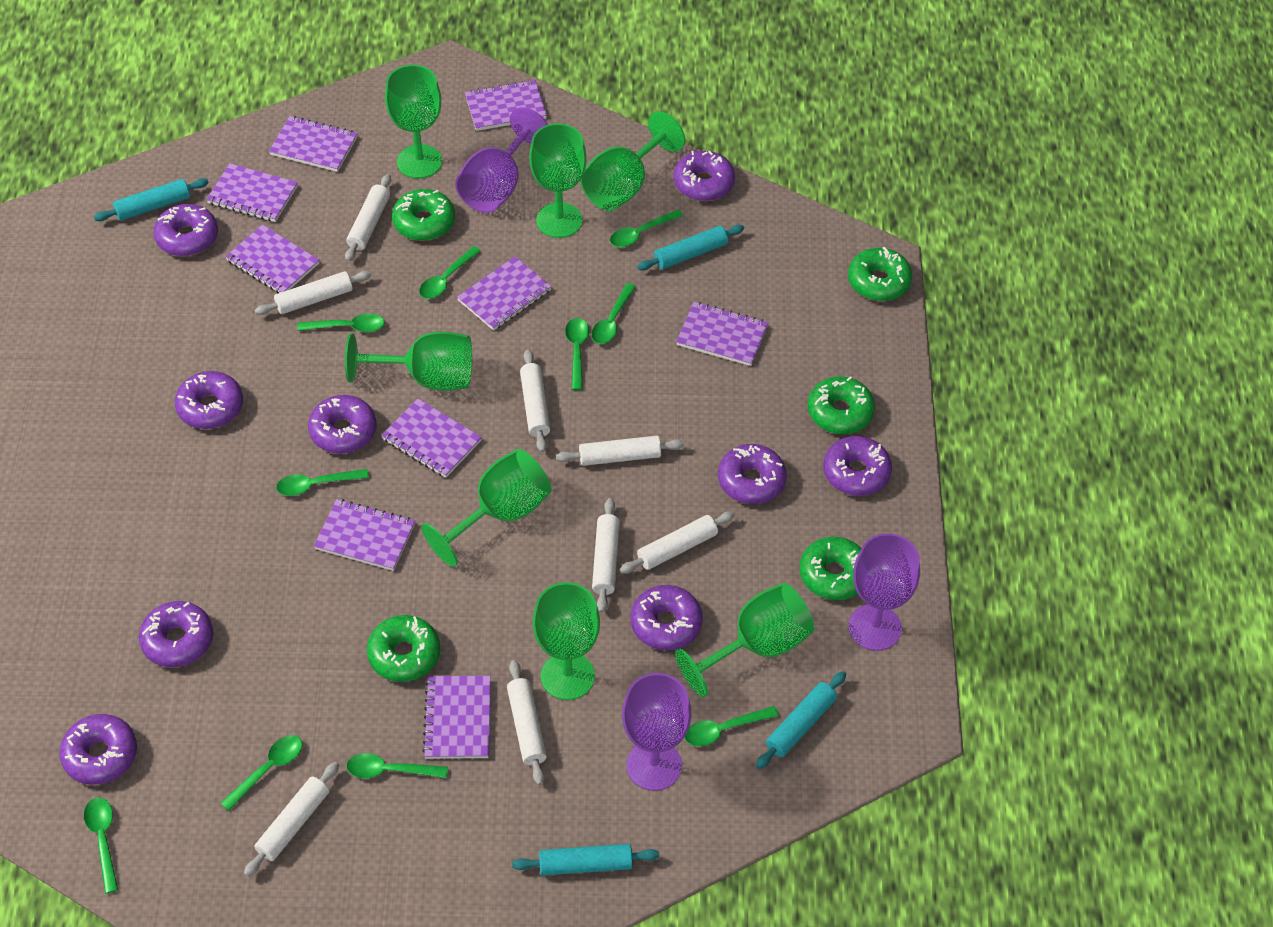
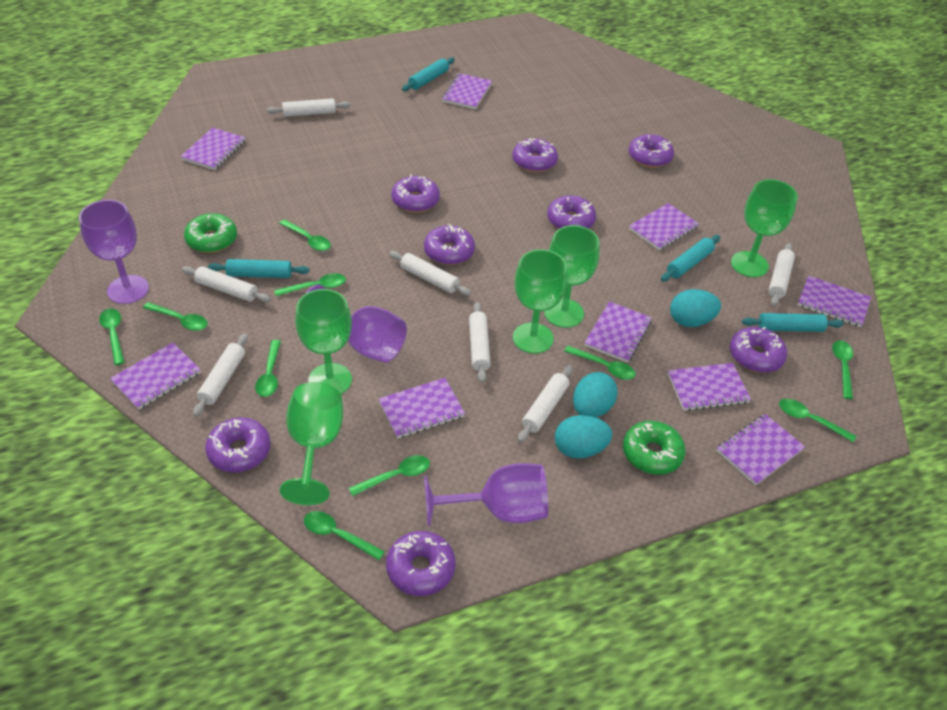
green donut: [367,615,440,682] [392,189,455,241] [800,537,861,600] [808,376,875,434] [848,247,912,301] = 5 -> [184,213,237,253] [623,421,686,475] = 2
green goblet: [345,332,472,391] [385,65,442,179] [421,449,552,567] [529,123,587,238] [533,582,600,700] [580,111,685,211] [675,583,814,697] = 7 -> [280,382,343,505] [295,289,352,394] [513,249,567,354] [544,225,599,328] [731,179,798,277] = 5
purple donut: [59,714,137,785] [139,601,213,667] [153,204,218,256] [175,371,243,429] [308,395,376,454] [630,585,703,650] [673,151,735,201] [718,444,787,504] [823,436,892,496] = 9 -> [205,417,271,473] [386,531,455,596] [391,175,440,212] [424,224,475,265] [512,138,558,172] [547,195,596,229] [629,134,674,168] [730,326,787,373] = 8
turquoise egg: none = 0 -> [555,415,612,459] [573,372,618,417] [670,289,721,327] = 3
white rolling pin: [244,762,339,877] [254,271,371,315] [345,174,391,262] [507,660,547,785] [520,349,550,452] [556,436,684,466] [592,498,620,613] [620,511,735,574] = 8 -> [182,266,271,302] [193,333,248,417] [267,98,351,117] [389,251,471,296] [469,302,491,383] [518,365,572,442] [768,243,795,306] = 7

